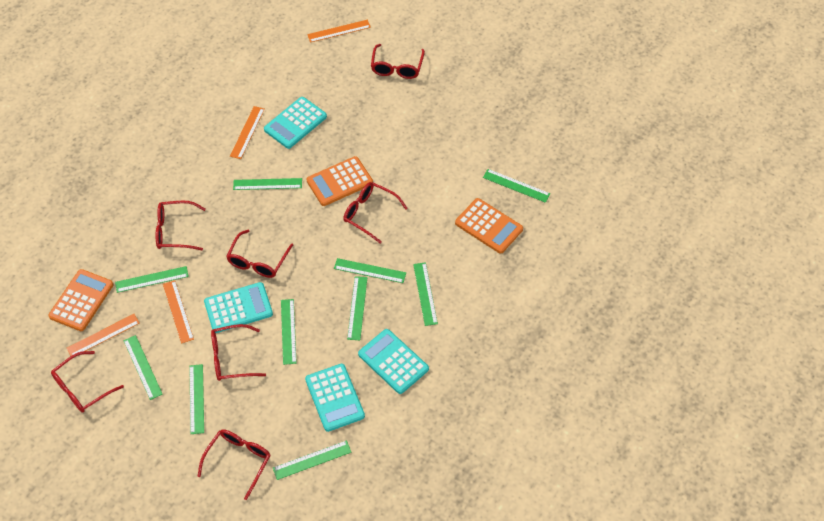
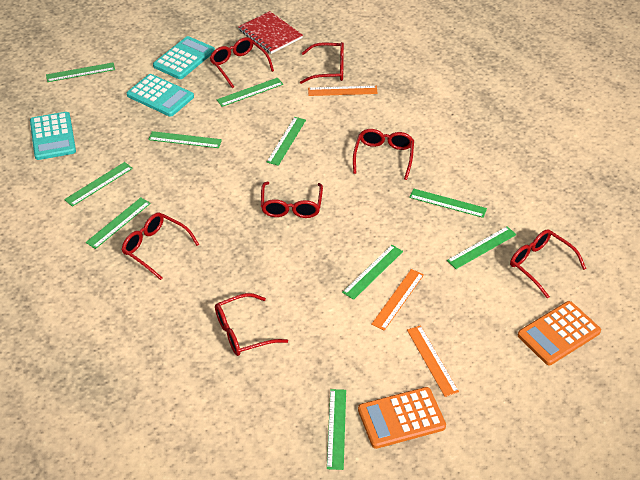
orange calculator: [48,269,113,331] [306,156,373,206] [455,198,523,254] = 3 -> [358,387,446,449] [518,301,601,365] = 2
orange ruler: [67,314,139,356] [163,280,194,344] [230,106,265,159] [307,20,371,43] = 4 -> [308,86,378,96] [371,269,424,331] [407,325,459,397] = 3
red notebook: none = 0 -> [238,11,303,54] = 1
turquoise calculator: [204,282,273,333] [264,97,327,149] [305,364,365,432] [358,329,429,394] = 4 -> [30,112,76,160] [127,74,194,117] [153,36,215,79] = 3

